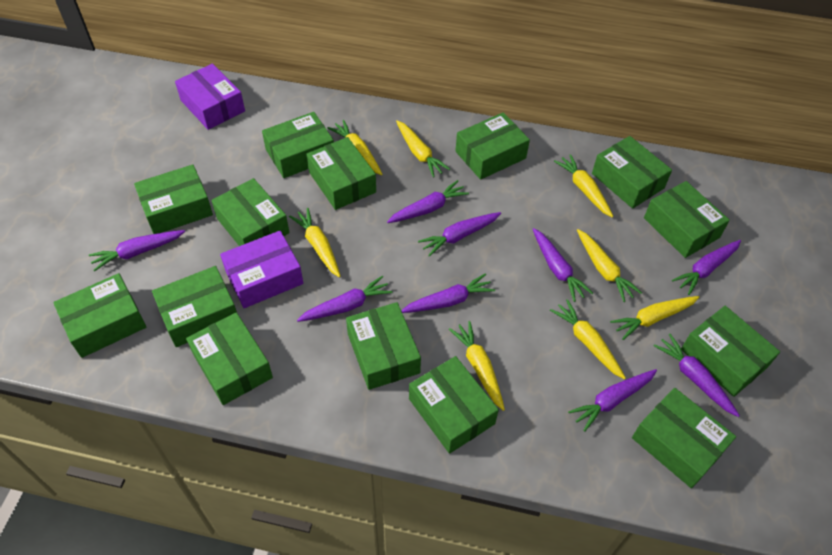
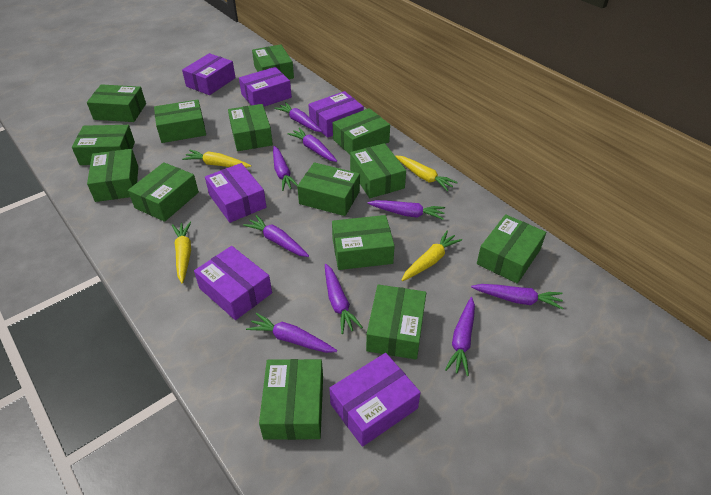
purple box: [175,64,245,130] [220,231,303,308] = 2 -> [182,53,236,95] [194,246,272,320] [205,163,266,223] [239,67,292,106] [308,91,364,138] [329,353,421,447] = 6
yellow carrot: [289,208,341,278] [327,120,382,175] [396,120,450,177] [449,321,505,411] [550,299,626,379] [554,154,613,218] [577,229,642,302] [610,296,699,340] = 8 -> [172,222,191,284] [182,150,251,168] [395,155,458,191] [401,231,462,281] = 4

